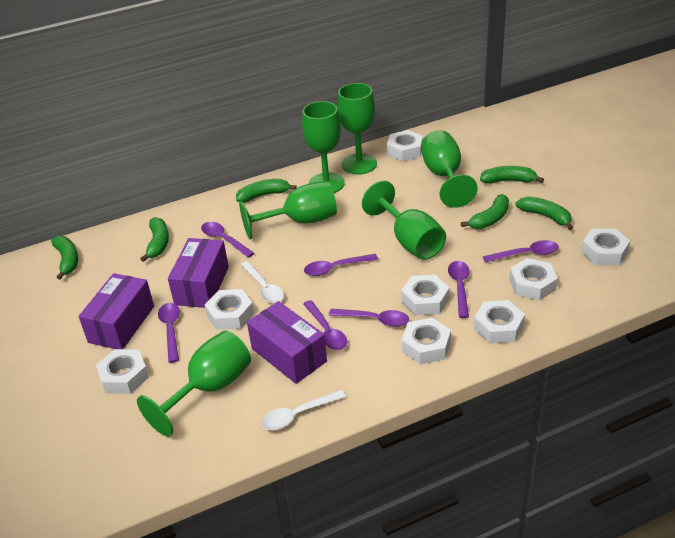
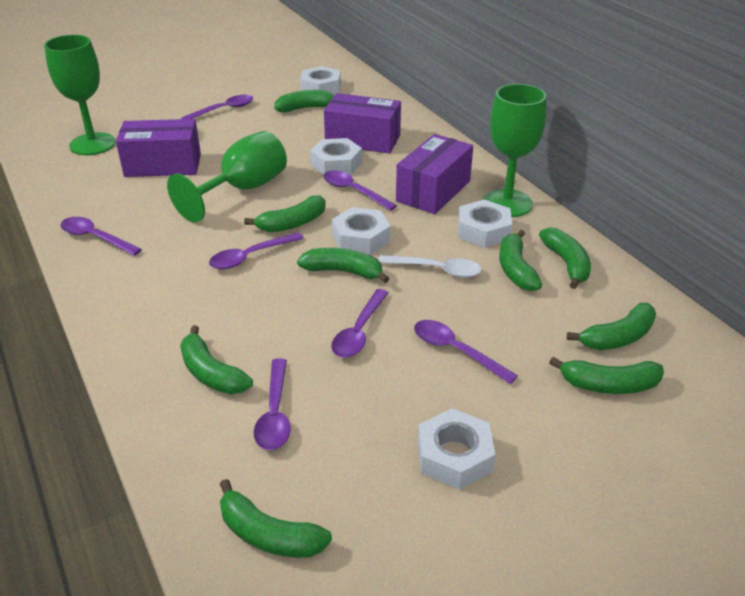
green banana: [51,236,78,280] [140,217,169,262] [236,179,297,203] [461,194,509,229] [480,166,544,184] [516,196,573,230] = 6 -> [180,325,253,394] [220,479,332,558] [244,195,326,232] [274,90,334,112] [297,248,390,283] [499,230,542,291] [539,227,591,289] [549,357,664,394] [567,303,656,350] = 9
green goblet: [137,331,251,437] [239,181,337,239] [302,101,345,193] [337,83,377,175] [362,181,446,260] [421,130,478,208] = 6 -> [44,35,116,155] [167,131,287,223] [482,84,547,217] = 3
white nut: [96,349,149,394] [205,289,254,330] [387,130,423,161] [401,275,450,316] [401,318,451,364] [474,300,525,343] [509,258,558,301] [581,228,630,265] = 8 -> [300,66,341,95] [310,138,362,175] [332,207,390,255] [418,409,495,490] [458,199,512,248] = 5
white spoon: [241,261,284,303] [261,390,346,430] = 2 -> [378,255,482,278] = 1

